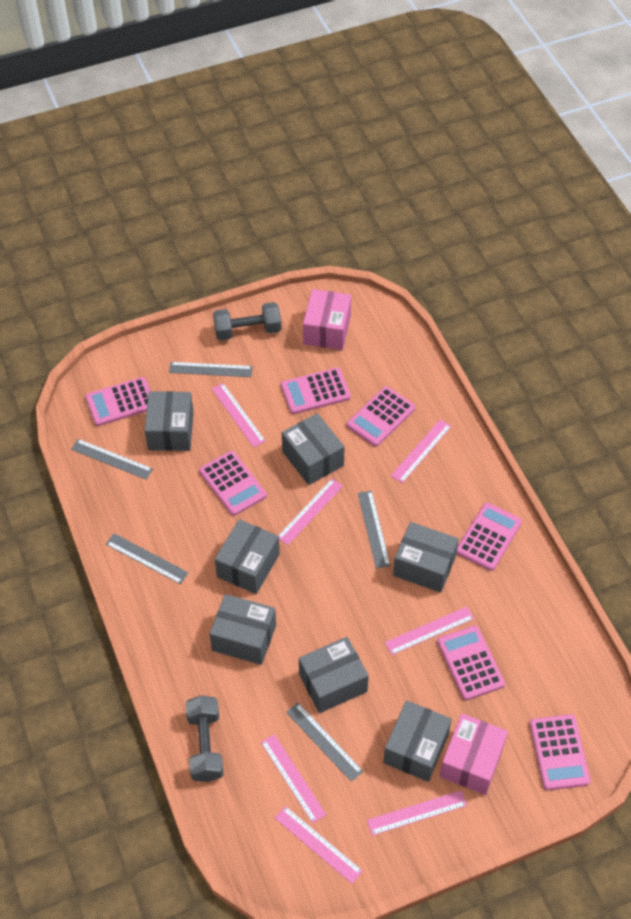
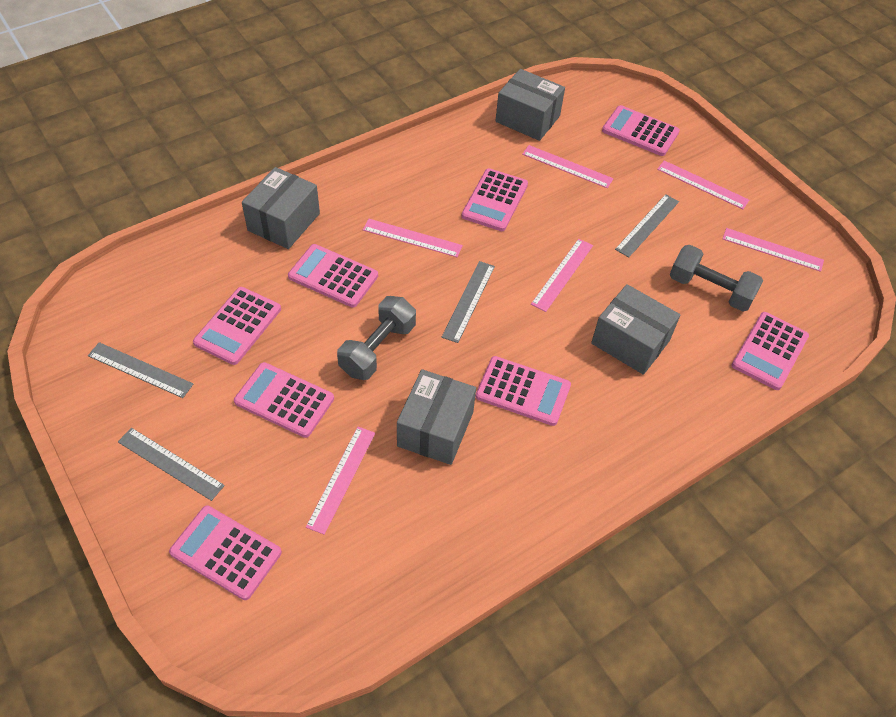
grey box: [144,391,194,451] [209,594,276,665] [215,519,280,594] [282,413,344,485] [299,637,369,713] [383,700,452,782] [393,522,459,593] = 7 -> [242,167,320,249] [397,369,476,465] [495,69,565,141] [591,284,680,375] = 4
grey ruler: [71,439,153,480] [106,533,189,584] [169,362,253,377] [286,703,363,782] [358,491,391,569] = 5 -> [88,342,193,398] [118,428,225,501] [442,261,495,343] [615,194,679,257] = 4
pink box: [303,289,351,350] [440,713,508,795] = 2 -> none = 0
pink calculator: [85,377,150,426] [199,451,267,516] [281,368,351,414] [347,386,415,447] [437,625,505,700] [456,502,522,571] [529,714,591,790] = 7 -> [169,506,282,600] [193,287,281,365] [234,362,334,438] [288,244,378,308] [461,168,528,231] [476,356,571,426] [602,105,680,156] [732,312,809,390] = 8
pink ruler: [212,383,266,447] [261,734,326,823] [275,806,363,884] [278,479,343,545] [367,791,467,836] [385,607,474,655] [391,419,451,483] = 7 -> [306,427,375,535] [363,219,463,257] [522,145,614,188] [531,239,593,312] [657,160,749,209] [723,228,824,272] = 6

